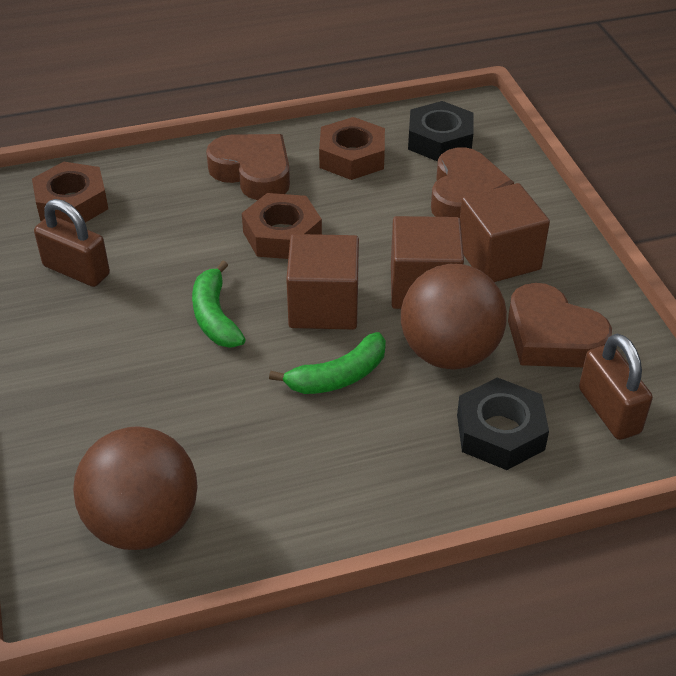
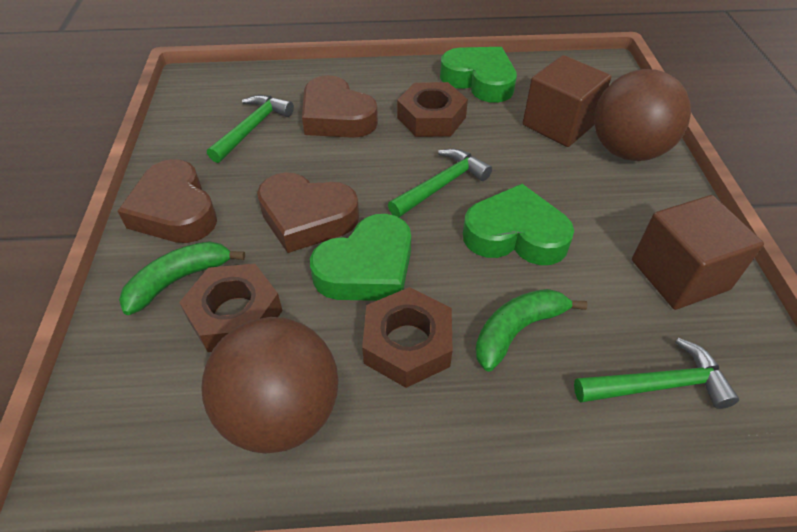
black nut: [408,101,473,161] [457,377,549,470] = 2 -> none = 0
brown cube: [286,234,359,329] [391,216,464,309] [460,183,550,282] = 3 -> [523,55,611,147] [632,195,764,310] = 2
brown padlock: [34,199,110,287] [579,334,653,440] = 2 -> none = 0
green hammer: none = 0 -> [207,95,294,163] [388,149,492,217] [574,338,739,409] = 3
green heart: none = 0 -> [310,214,411,301] [440,47,517,103] [463,184,574,265] = 3

